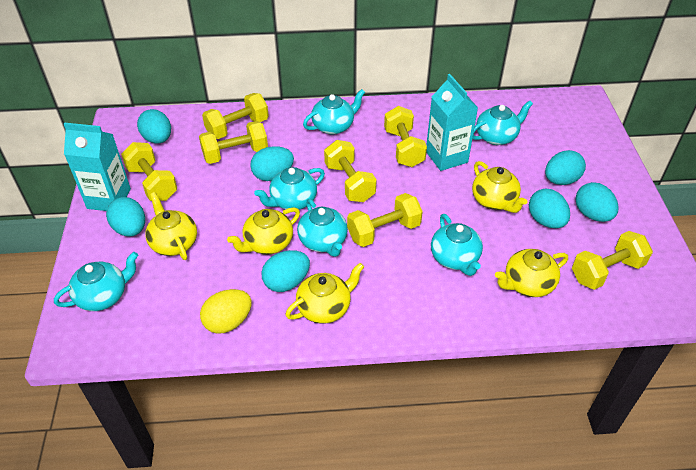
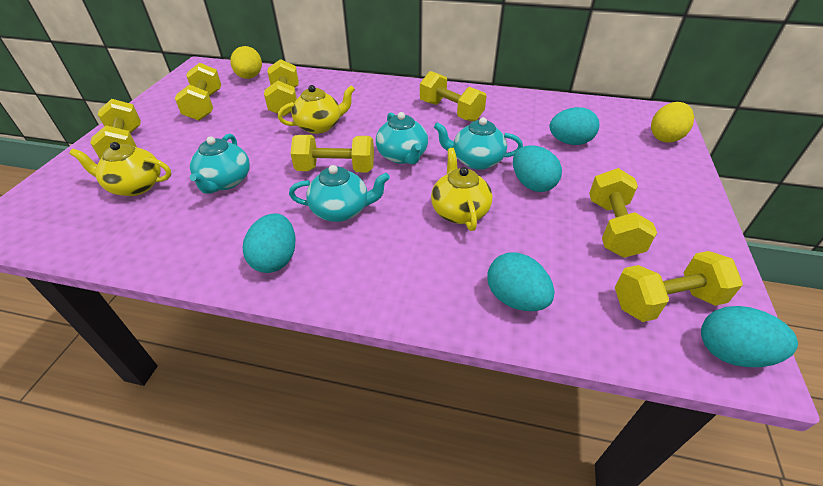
turquoise carton: [64,123,131,211] [426,74,478,171] = 2 -> none = 0
turquoise egg: [106,197,145,237] [137,109,171,143] [250,146,294,181] [261,250,310,292] [529,189,570,228] [545,150,586,185] [576,182,618,222] = 7 -> [243,213,296,273] [487,252,554,311] [513,145,562,192] [549,107,599,145] [701,306,798,367] = 5
turquoise teapot: [54,252,138,311] [254,167,325,210] [297,199,348,257] [303,89,365,134] [431,214,483,276] [472,101,533,145] = 6 -> [190,134,250,194] [289,165,390,222] [376,112,428,164] [434,117,523,170] = 4
yellow egg: [200,289,252,334] = 1 -> [231,46,262,79] [651,102,694,142] = 2
yellow teapot: [145,192,197,260] [227,207,300,255] [286,263,364,324] [472,161,528,213] [495,249,568,297] = 5 -> [69,142,171,196] [278,85,355,134] [431,148,492,231] = 3

